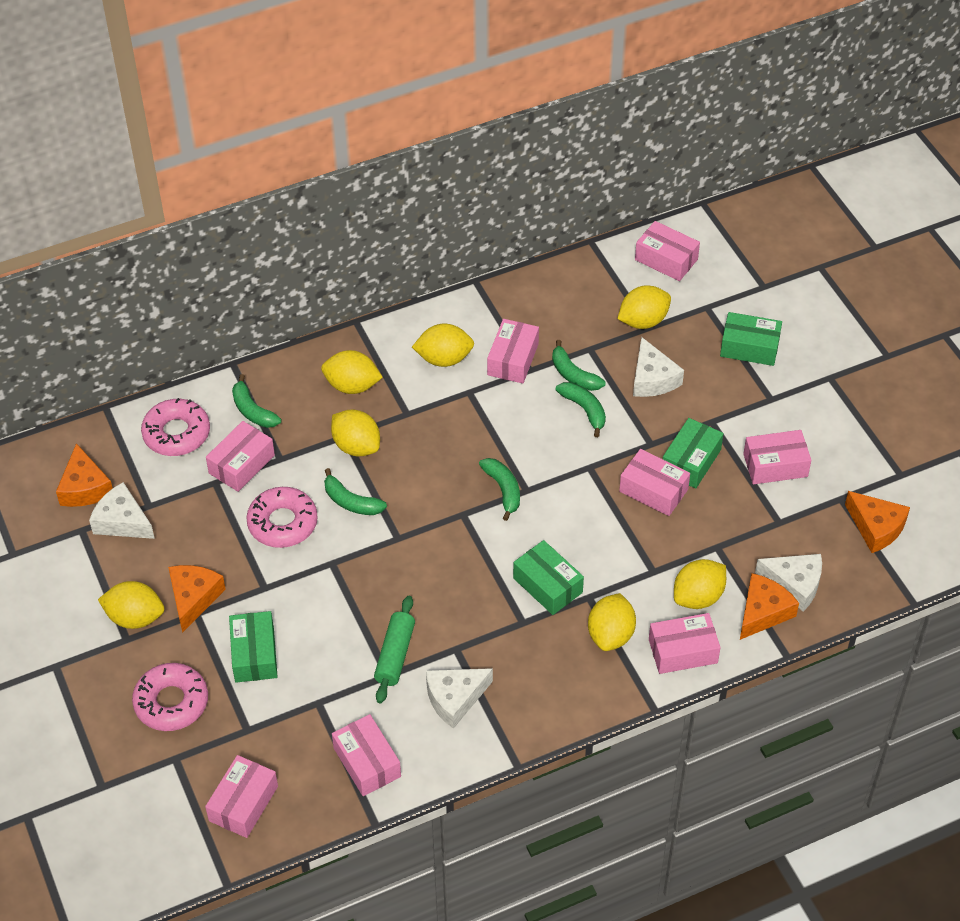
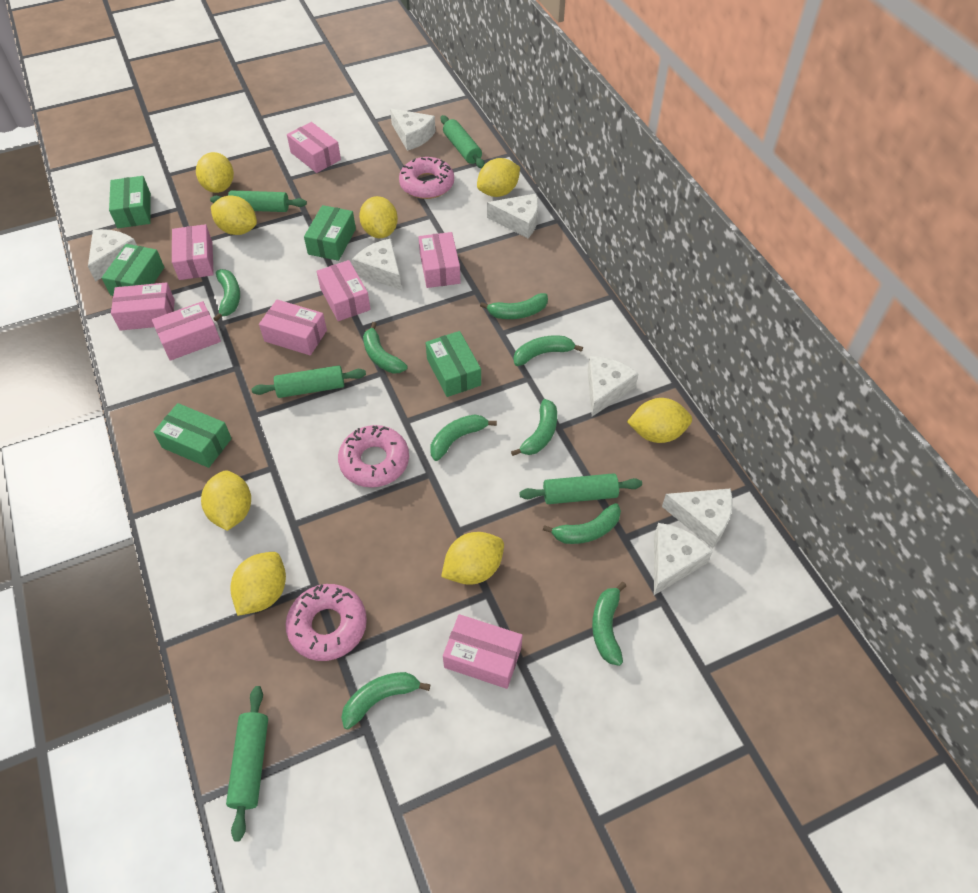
green banana: [232,374,281,428] [324,468,387,515] [479,458,520,521] [552,340,605,391] [556,382,606,437] = 5 -> [213,269,240,322] [341,672,431,729] [363,322,408,373] [430,414,497,461] [480,293,548,319] [511,399,557,456] [514,335,583,366] [543,503,621,544] [592,582,626,666] = 9
green box: [229,611,278,683] [513,540,584,615] [663,418,724,488] [720,312,782,366] = 4 -> [102,244,164,296] [109,176,151,228] [154,403,232,468] [304,205,356,261] [426,331,481,397] = 5
green rolling pin: [374,596,415,703] = 1 -> [210,191,307,212] [226,686,268,841] [252,365,366,398] [441,115,485,168] [519,473,642,504] = 5
orange cheese: [56,443,113,507] [168,565,226,633] [740,573,799,640] [845,491,910,553] = 4 -> none = 0
white cheese: [89,482,155,539] [426,668,493,729] [633,337,684,397] [755,554,822,611] = 4 -> [88,229,137,281] [352,239,402,290] [390,109,436,151] [487,193,538,238] [587,356,639,417] [654,523,713,595] [662,488,733,548] = 7
yellow lemon: [98,581,164,629] [321,350,383,394] [331,410,380,457] [412,324,474,367] [588,593,636,651] [617,285,671,329] [674,559,726,609] = 7 -> [196,152,234,193] [201,470,251,531] [211,195,257,235] [230,552,286,616] [359,196,398,238] [441,532,504,585] [477,158,520,197] [627,398,692,443] = 8

